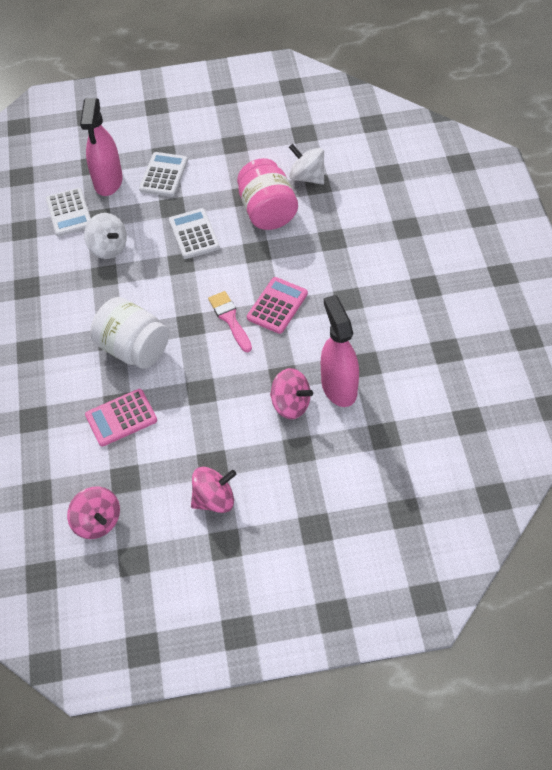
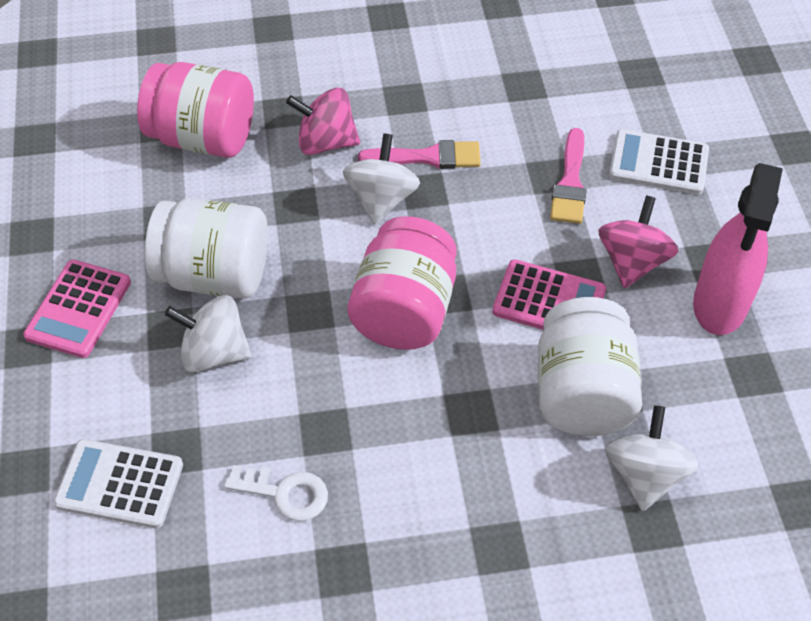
pink brush: [208,291,252,352] = 1 -> [358,140,481,169] [550,128,587,224] = 2
pink jar: [237,158,298,230] = 1 -> [137,62,254,158] [348,216,457,350] = 2
pink spinning top: [67,486,120,539] [191,467,236,513] [270,368,313,419] = 3 -> [286,88,360,155] [599,195,678,288] = 2
pink spray bottle: [80,98,123,196] [321,295,359,407] = 2 -> [693,163,783,335] = 1
white calculator: [46,188,91,237] [139,152,188,197] [169,208,220,259] = 3 -> [53,439,183,528] [609,129,709,195] = 2
white jar: [90,297,169,369] = 1 -> [145,198,268,299] [538,297,642,436] = 2
white key: none = 0 -> [224,465,328,521] = 1
white spinning top: [84,213,127,259] [289,144,324,185] = 2 -> [165,295,252,372] [343,133,420,225] [605,405,698,511] = 3

